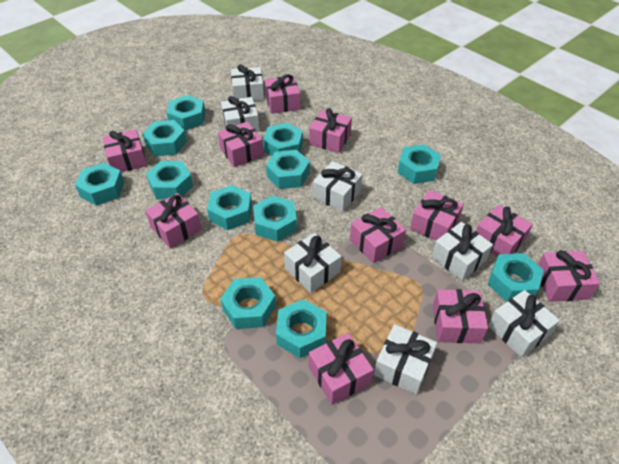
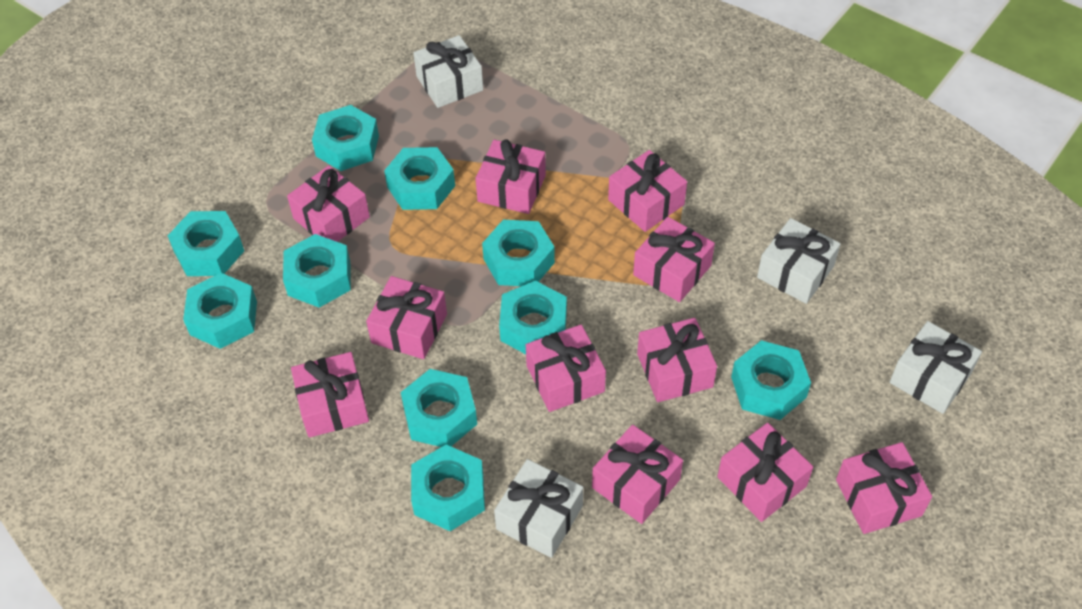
turquoise nut: [75,163,124,206] [142,120,187,156] [146,161,193,200] [167,95,206,131] [207,185,252,230] [220,277,276,329] [253,195,297,242] [263,123,303,156] [266,150,310,189] [276,299,327,358] [397,145,441,184] [488,253,544,302] = 12 -> [168,211,244,276] [183,273,257,349] [283,234,351,308] [312,105,379,171] [384,147,455,210] [401,369,477,447] [411,445,485,531] [482,220,555,286] [499,281,567,354] [731,340,811,420] = 10
white gift: [221,96,260,132] [231,64,264,101] [284,233,342,293] [313,161,363,212] [374,324,437,395] [432,222,493,281] [488,290,560,357] = 7 -> [413,35,483,108] [494,459,583,558] [757,218,841,304] [890,321,982,414] = 4

